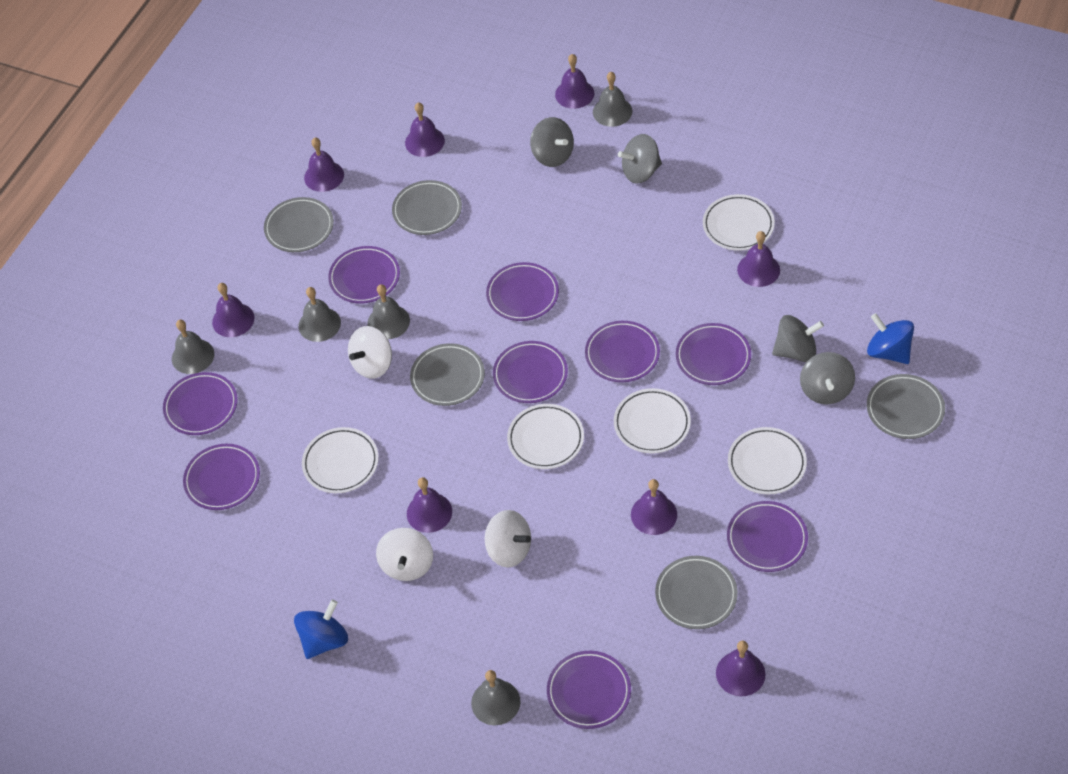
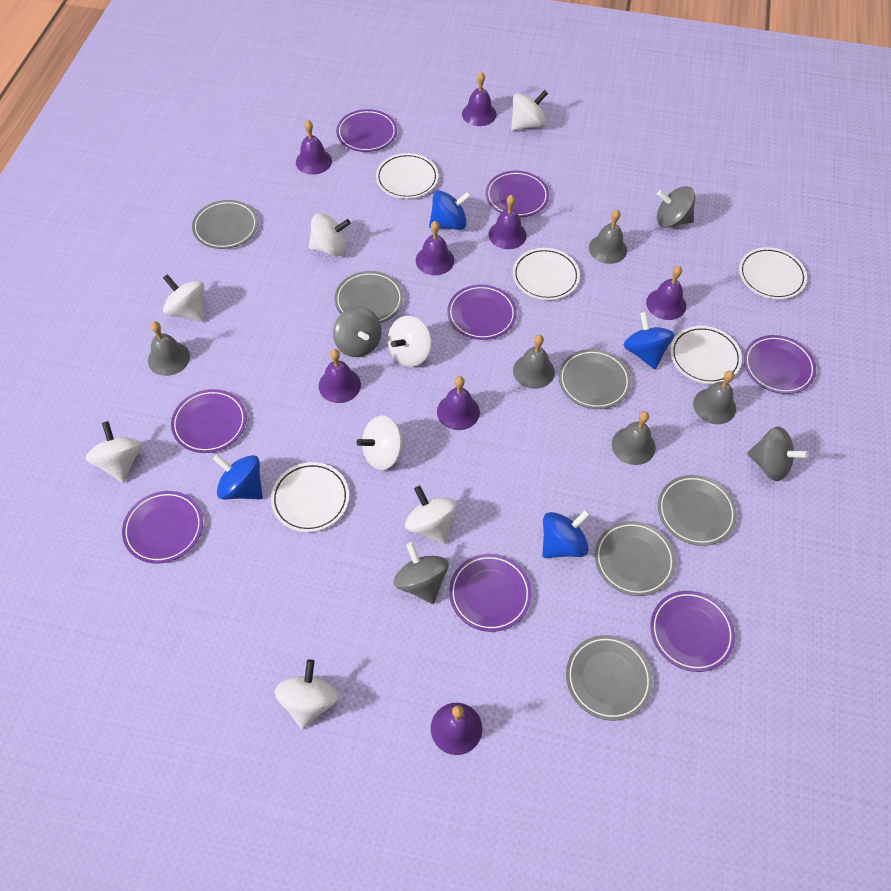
blue spinning top: [294,599,348,659] [867,313,914,364] = 2 -> [213,454,263,499] [429,190,471,230] [542,510,590,558] [624,312,675,369] = 4
grey plate: [264,197,334,252] [392,180,462,235] [410,343,485,406] [655,556,738,629] [867,374,945,439] = 5 -> [192,200,258,249] [335,271,403,323] [559,349,631,409] [566,635,653,721] [595,521,676,596] [658,475,737,546] = 6
purple plate: [163,372,238,435] [183,444,260,510] [328,246,400,304] [486,262,559,321] [493,341,568,403] [547,651,631,729] [585,321,660,382] [676,323,751,385] [727,501,808,572] = 9 -> [122,491,203,564] [171,389,247,453] [336,109,397,152] [447,285,517,340] [449,554,532,632] [486,171,549,217] [650,591,735,672] [744,335,816,394] = 8
white spinning top: [348,326,392,379] [376,528,433,581] [485,510,531,568] = 3 -> [86,421,142,483] [163,274,204,322] [275,659,338,729] [309,213,351,256] [357,415,406,470] [388,316,432,367] [405,486,457,544] [511,90,548,131] = 8

